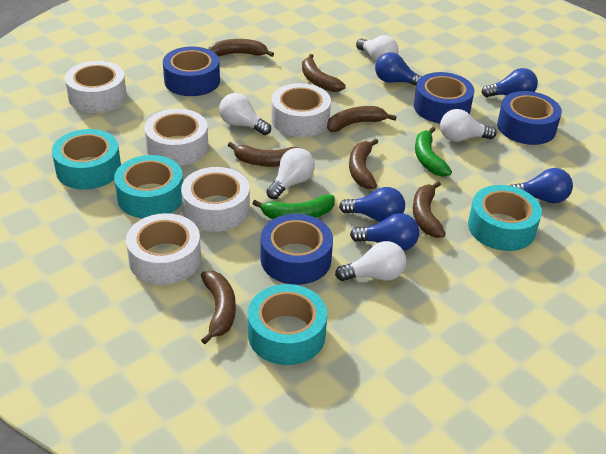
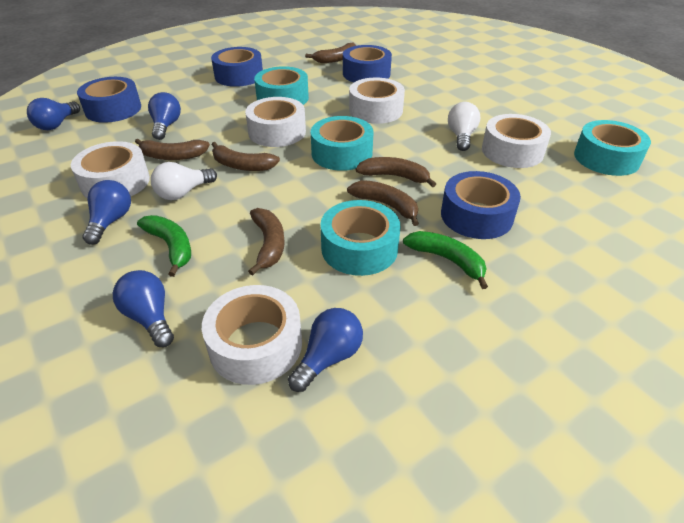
brown banana: [201,271,236,344] [208,39,274,57] [228,142,298,167] [302,54,346,92] [327,106,397,132] [349,139,378,189] [413,181,446,238] = 7 -> [135,139,210,160] [211,142,280,171] [248,208,285,275] [305,43,356,63] [347,180,419,226] [356,157,436,187] = 6
white light bulb: [219,93,271,135] [266,148,315,199] [335,241,406,281] [356,35,399,62] [440,109,497,142] = 5 -> [151,162,217,200] [448,102,480,151] = 2

